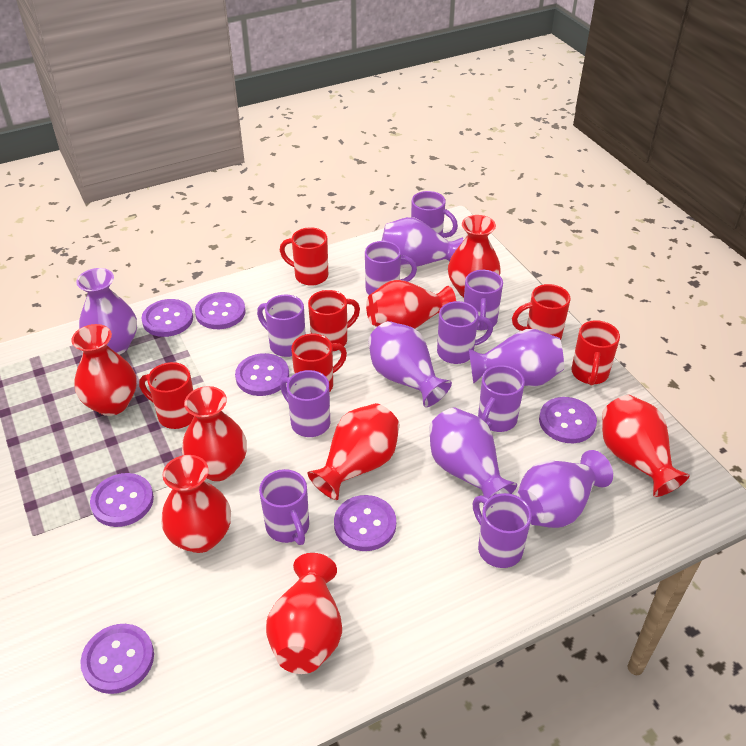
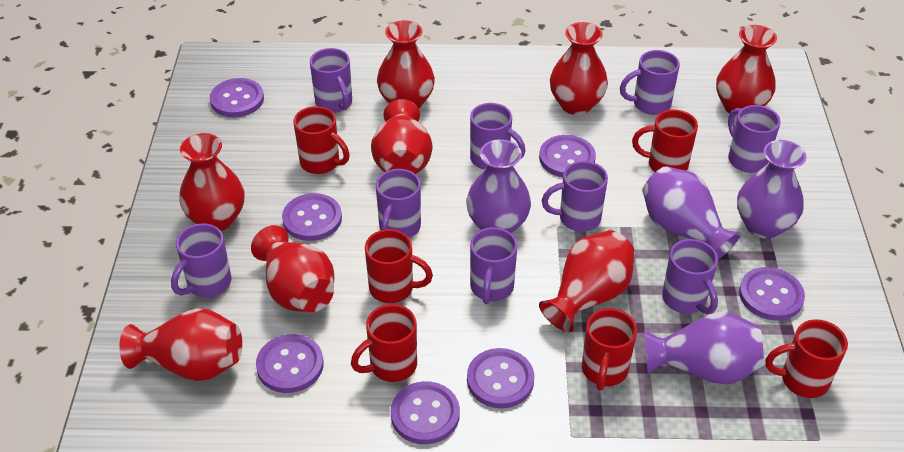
purple vase: [76,268,137,355] [368,321,452,407] [382,217,463,268] [429,408,517,507] [469,329,564,387] [516,450,613,528] = 6 -> [466,139,531,233] [642,166,741,259] [645,312,764,385] [737,140,807,239] = 4

